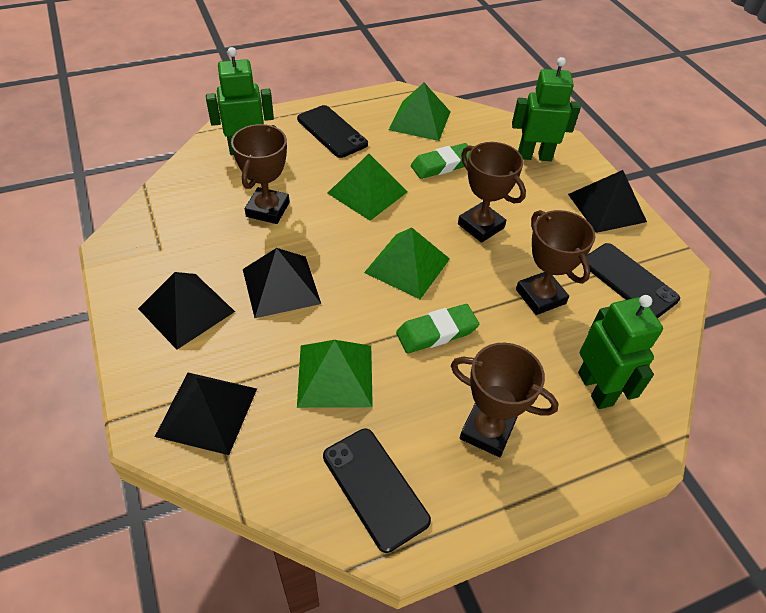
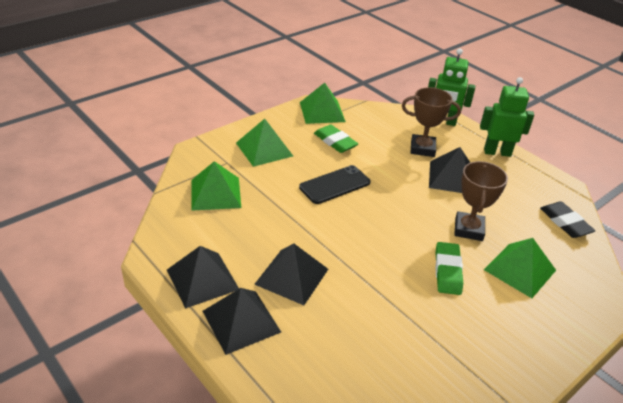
black eraser: none = 0 -> [540,201,595,238] = 1
black phone: [297,105,368,158] [323,429,431,553] [586,243,680,318] = 3 -> [299,165,371,204] = 1
brown trophy: [231,124,290,224] [451,343,559,457] [458,142,526,243] [516,210,596,315] = 4 -> [402,87,461,157] [454,161,508,241] = 2
green robot: [206,47,274,155] [512,57,581,161] [578,295,663,409] = 3 -> [428,49,475,126] [480,77,534,157] = 2

